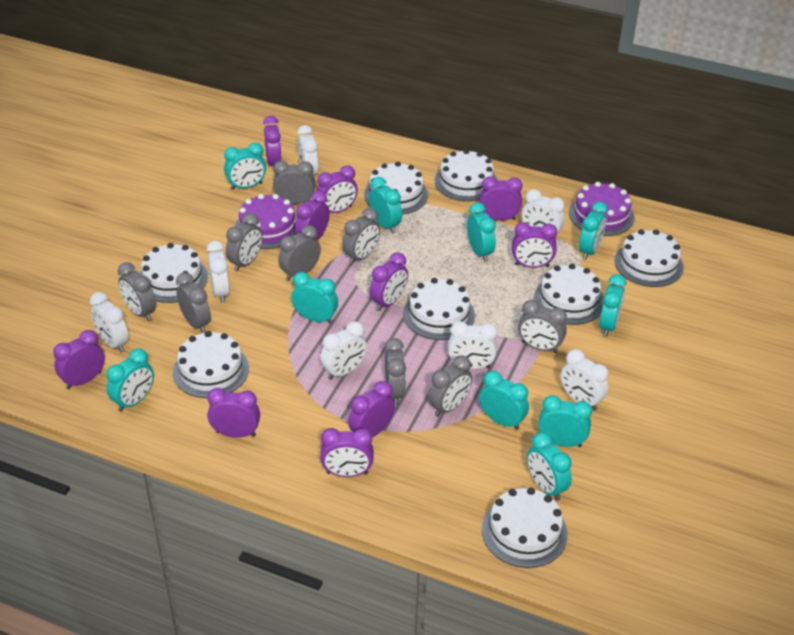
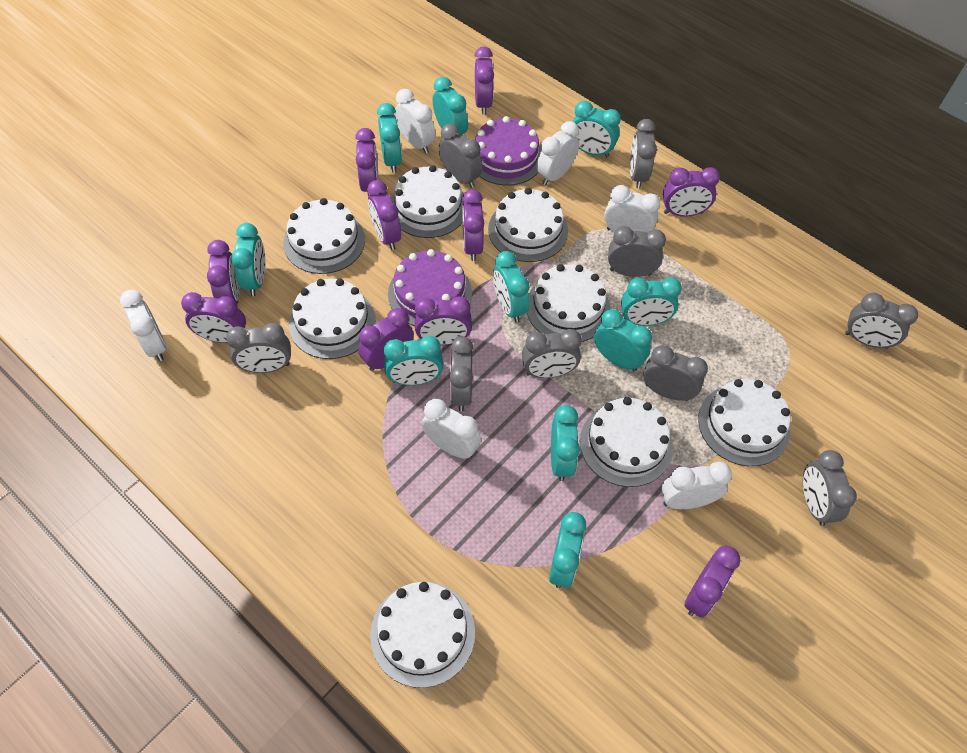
white clock: [90,292,129,353] [207,241,230,303] [297,125,319,175] [320,322,367,380] [448,321,497,369] [522,189,565,240] [561,349,608,411] = 7 -> [120,290,166,361] [395,89,436,154] [422,399,481,459] [537,121,579,185] [604,185,660,233] [662,462,732,509] = 6

